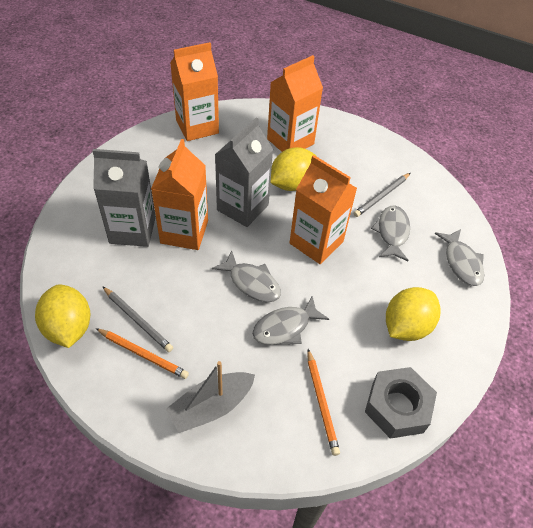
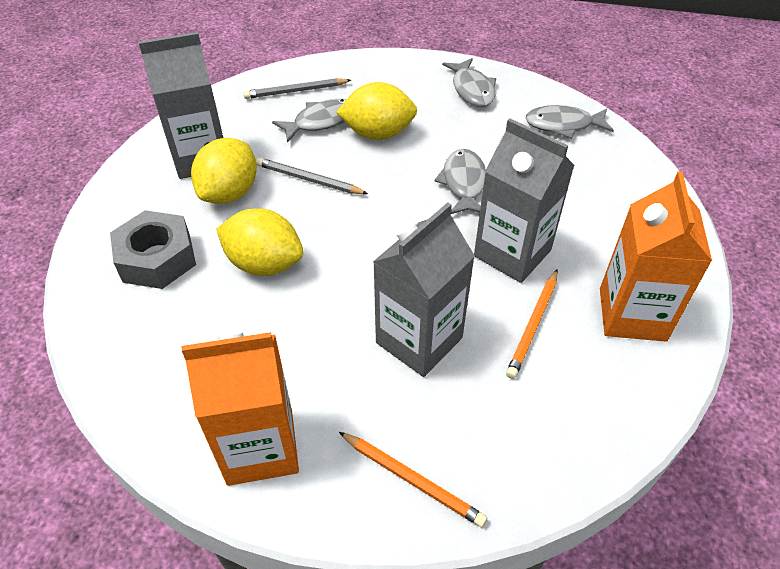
grey boat: [166,361,255,433] = 1 -> none = 0
grey carton: [92,149,156,247] [215,117,273,227] = 2 -> [139,32,224,179] [373,202,475,377] [474,118,575,283] = 3
orange carton: [151,139,208,250] [170,42,219,141] [267,55,323,152] [290,155,357,264] = 4 -> [182,332,299,486] [600,171,712,342] = 2

